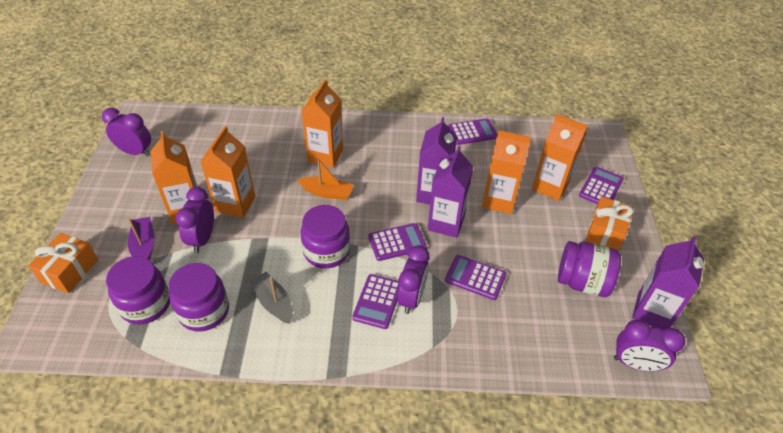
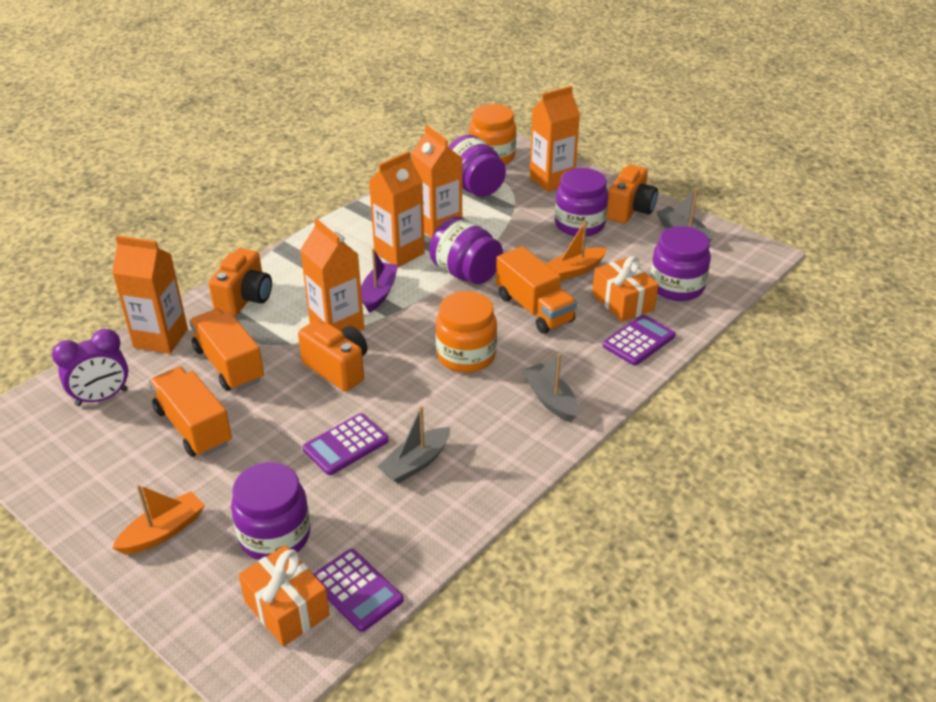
grey boat: [250,272,293,324] = 1 -> [377,406,450,483] [522,354,578,423] [656,189,712,242] = 3
orange boat: [297,158,354,200] = 1 -> [112,484,205,555] [545,220,608,280] = 2
orange camera: none = 0 -> [208,248,272,317] [298,320,367,392] [606,165,658,223] = 3
orange jar: none = 0 -> [436,291,497,373] [469,104,516,164] = 2
orange truck: none = 0 -> [149,367,232,457] [189,309,264,391] [496,246,577,334] = 3
purple calculator: [352,274,399,329] [368,223,427,261] [445,255,506,300] [448,118,497,145] [579,167,624,204] = 5 -> [303,413,389,475] [313,549,404,632] [603,315,676,365] = 3
purple carton: [416,117,457,204] [427,146,473,238] [632,236,704,330] = 3 -> none = 0
purple clock: [102,108,151,156] [176,187,214,253] [397,245,429,314] [614,320,685,371] = 4 -> [52,329,128,406] = 1
purple jar: [106,256,170,325] [168,263,229,332] [300,205,350,268] [558,241,621,297] = 4 -> [231,462,311,560] [429,216,503,284] [448,135,506,197] [555,168,608,237] [650,226,711,301] = 5

